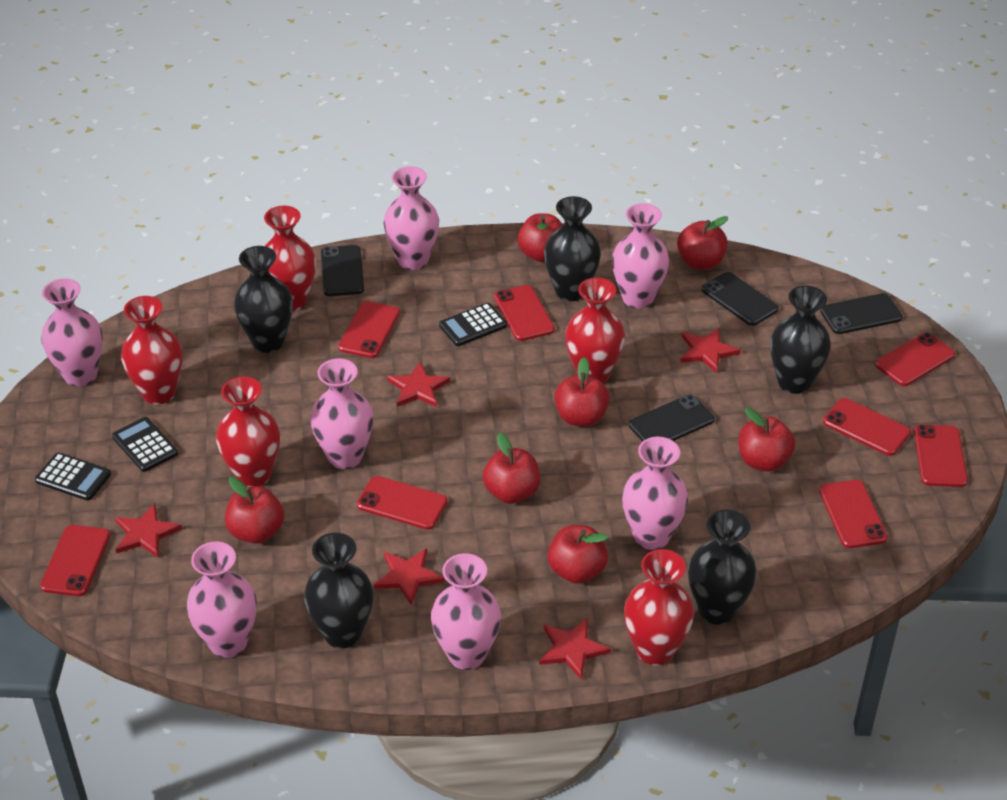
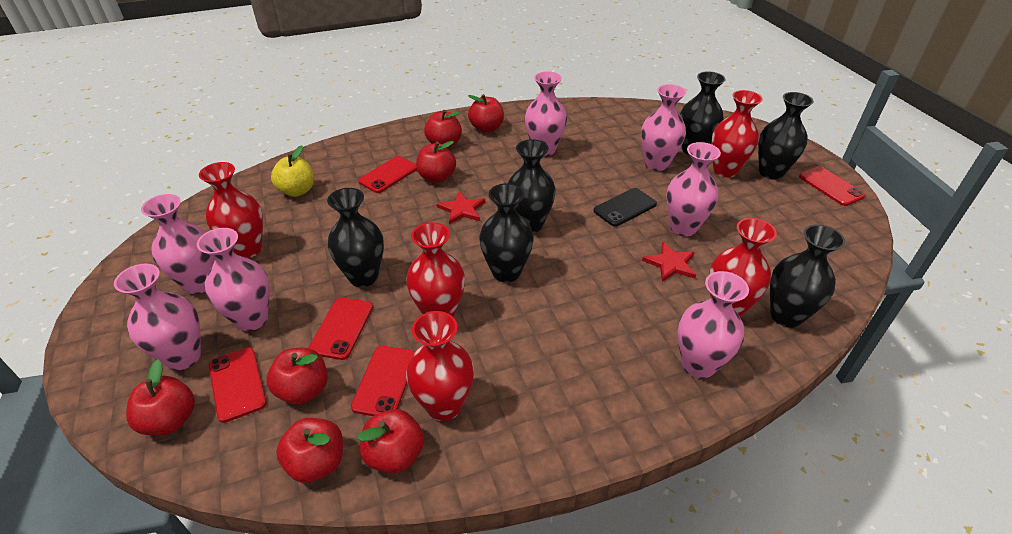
black calculator: [35,453,111,501] [112,417,178,472] [439,303,507,346] = 3 -> none = 0
black phone: [321,245,364,296] [629,395,715,442] [702,272,779,326] [820,293,903,334] = 4 -> [594,188,657,227] = 1
black vase: [234,246,293,353] [304,533,374,649] [544,196,601,301] [688,509,757,625] [770,286,831,394] = 5 -> [327,188,384,287] [479,183,534,283] [508,139,556,233] [680,71,726,155] [758,92,814,180] [770,224,845,328] = 6
red phone: [40,525,111,596] [338,301,400,358] [357,476,448,530] [494,285,555,341] [819,480,888,548] [823,398,911,456] [875,333,955,386] [914,425,968,487] = 8 -> [209,347,266,423] [309,297,373,360] [351,346,415,416] [358,156,417,193] [799,166,865,206] = 5
red star: [115,503,182,557] [373,548,444,605] [387,362,450,407] [539,618,611,679] [680,328,741,373] = 5 -> [437,191,485,224] [642,242,696,282] = 2
yellow apple: none = 0 -> [271,146,314,197] = 1

